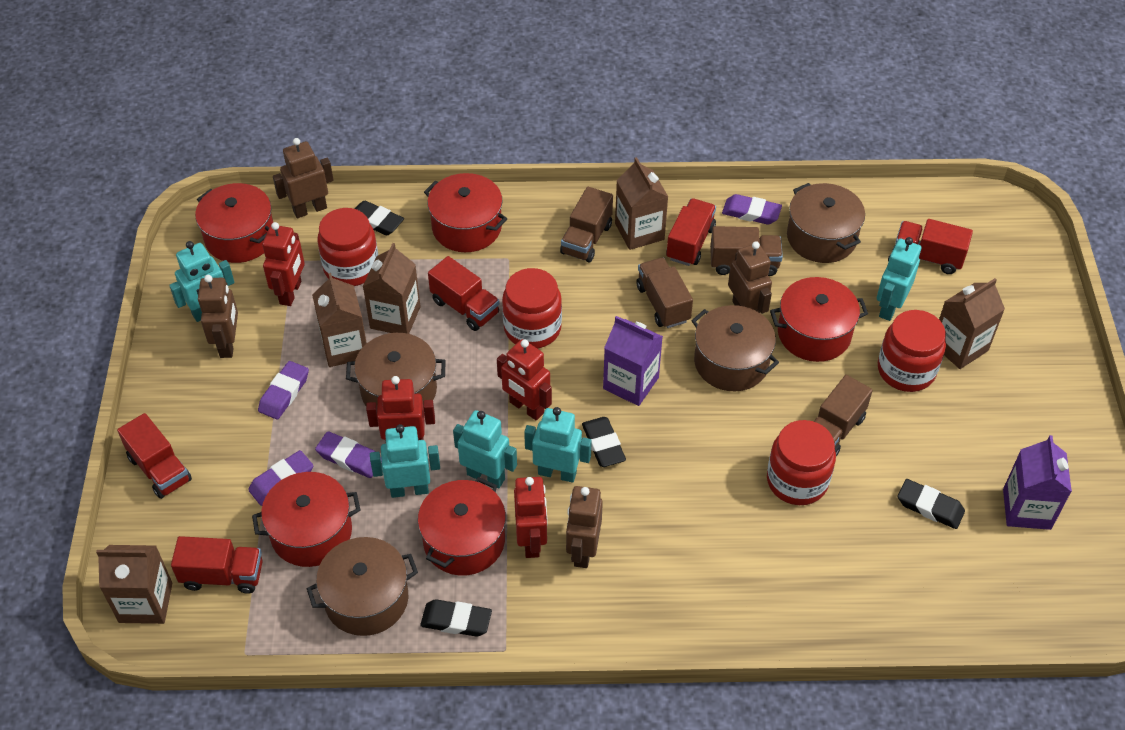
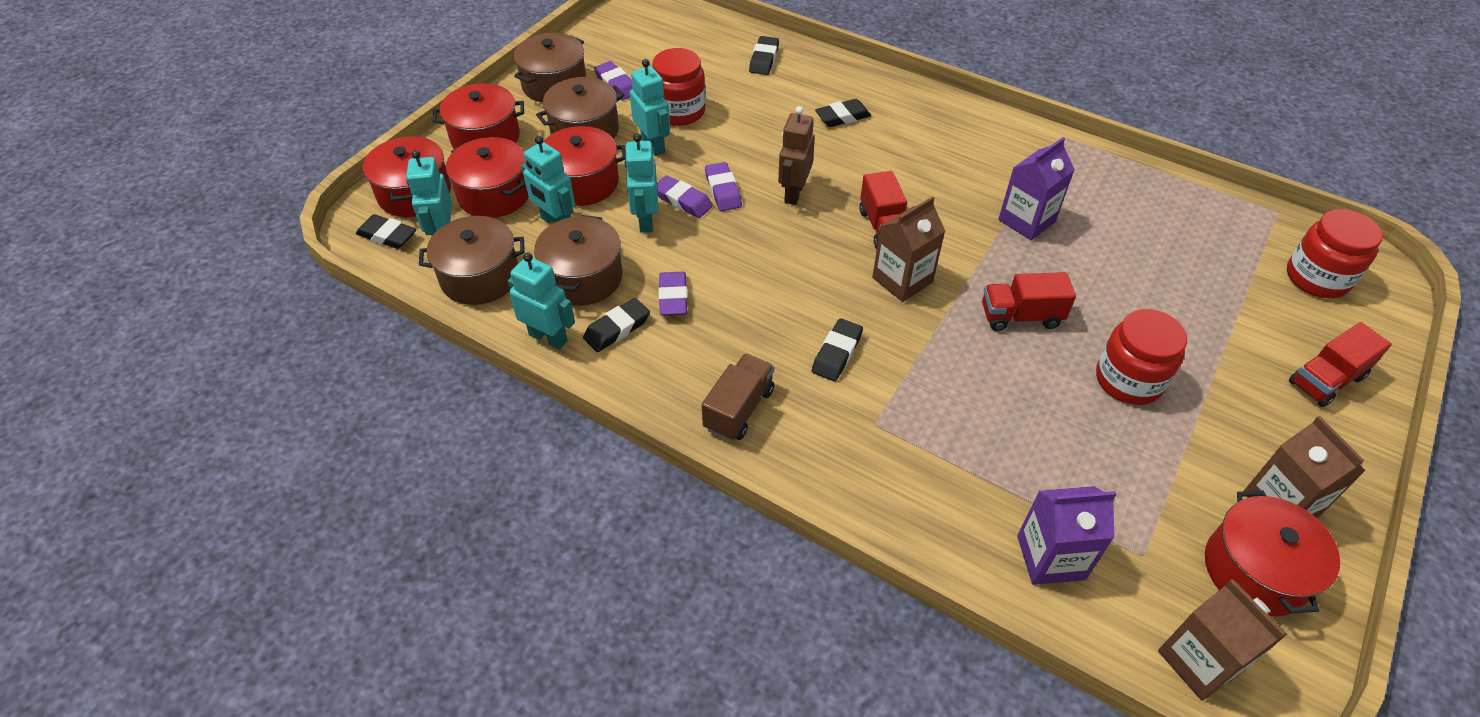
black eraser: [355,201,404,235] [420,599,492,637] [582,417,626,467] [898,479,965,529] = 4 -> [356,214,416,249] [583,298,650,352] [749,36,779,75] [812,318,863,381] [815,99,871,127] = 5
brown carton: [96,545,172,624] [312,273,367,367] [363,243,421,334] [615,157,668,250] [939,278,1005,369] = 5 -> [872,196,945,302] [1158,579,1287,701] [1244,416,1366,518] = 3
brown robot: [198,275,238,358] [273,138,334,218] [566,486,603,568] [728,241,772,314] = 4 -> [778,106,815,205] = 1
brown truck: [560,187,613,263] [636,257,693,328] [710,226,783,276] [814,375,873,456] = 4 -> [702,353,774,441] = 1
red jar: [318,208,378,286] [502,268,562,349] [767,420,836,505] [878,310,946,392] = 4 -> [652,48,706,126] [1096,309,1187,405] [1287,209,1383,298] = 3
red robot: [262,222,305,306] [366,376,435,441] [497,339,552,420] [514,477,548,558] = 4 -> none = 0
red truck: [117,413,192,499] [171,536,263,594] [428,256,500,331] [666,198,716,266] [895,219,973,274] = 5 -> [859,171,907,249] [982,272,1076,331] [1289,322,1392,407] = 3

